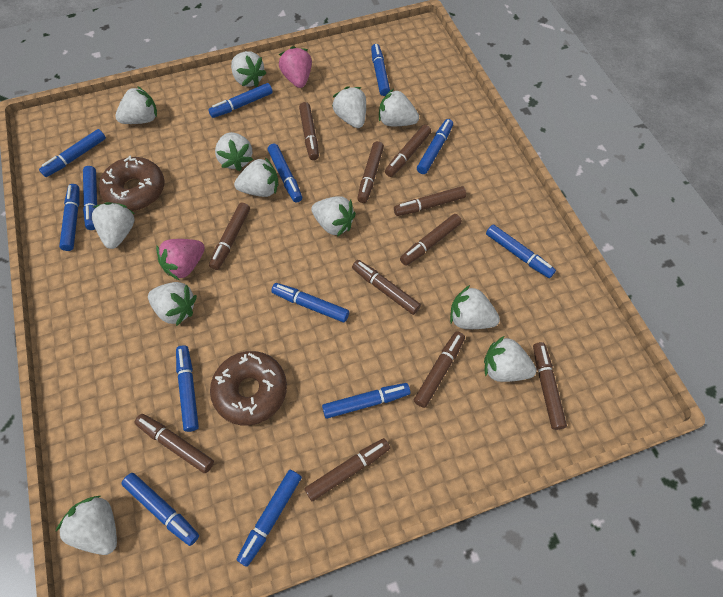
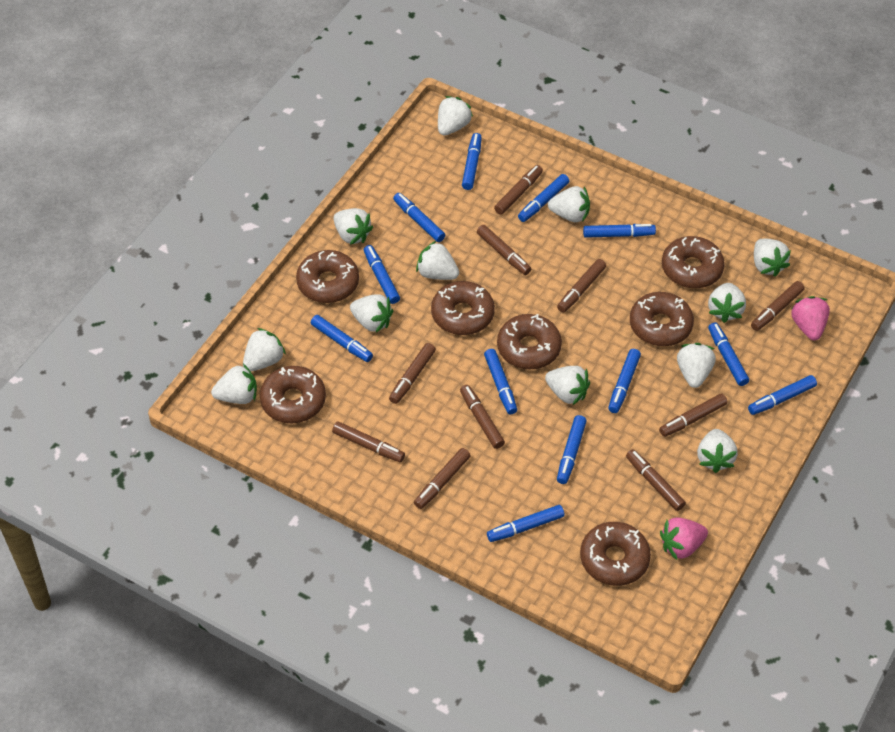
blue marker: [39,129,106,177] [59,184,79,251] [83,166,97,230] [121,473,199,546] [176,345,199,432] [208,83,273,118] [237,470,302,567] [268,144,302,203] [271,283,349,322] [322,383,410,419] [371,44,390,96] [417,119,453,174] [486,224,556,278] = 13 -> [311,315,373,362] [364,245,400,304] [393,193,445,242] [462,133,482,190] [484,349,517,415] [487,505,564,542] [518,174,569,222] [557,415,587,484] [583,224,656,238] [608,349,641,413] [708,322,749,386] [748,375,817,415] = 12
brown donut: [99,156,165,211] [210,351,287,426] = 2 -> [260,366,326,423] [296,250,359,303] [431,281,495,335] [497,314,562,369] [580,522,651,586] [630,292,694,346] [662,236,725,288] = 7
brown marker: [135,414,214,473] [209,202,250,270] [299,102,319,160] [304,438,390,501] [352,260,421,315] [357,141,384,203] [385,125,431,177] [394,186,466,216] [400,214,462,266] [414,331,465,408] [533,342,567,430] = 11 -> [332,421,405,462] [389,343,436,404] [414,448,471,509] [460,385,505,449] [477,225,531,275] [494,165,543,215] [557,259,606,313] [626,449,686,511] [659,394,727,437] [751,281,805,331] = 10

